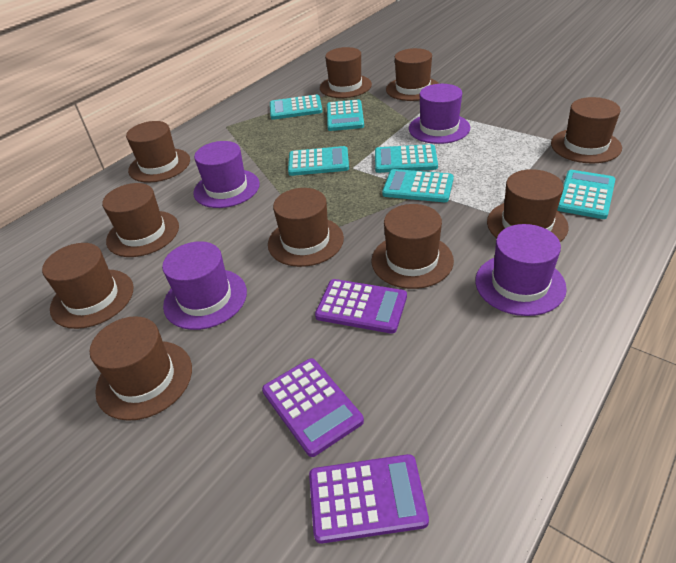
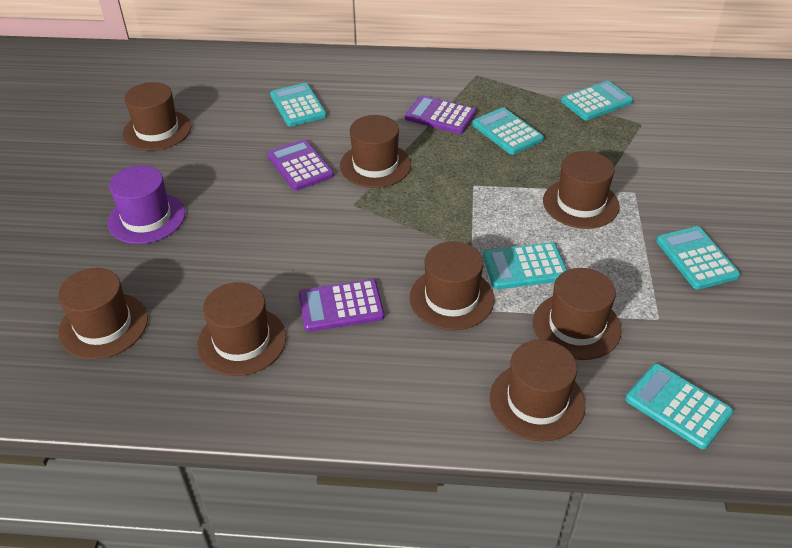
brown hat: [42,243,134,329] [90,316,192,421] [102,183,179,257] [126,121,190,183] [268,188,344,267] [320,47,372,98] [371,204,454,289] [386,48,439,101] [487,169,569,242] [551,97,622,163] = 10 -> [58,268,148,359] [123,82,191,151] [197,282,286,376] [340,115,411,188] [410,241,494,330] [490,340,586,442] [533,268,622,360] [543,151,620,229] = 8
purple hat: [162,241,247,330] [193,141,260,208] [409,84,470,144] [475,224,567,316] = 4 -> [108,165,185,244] = 1

